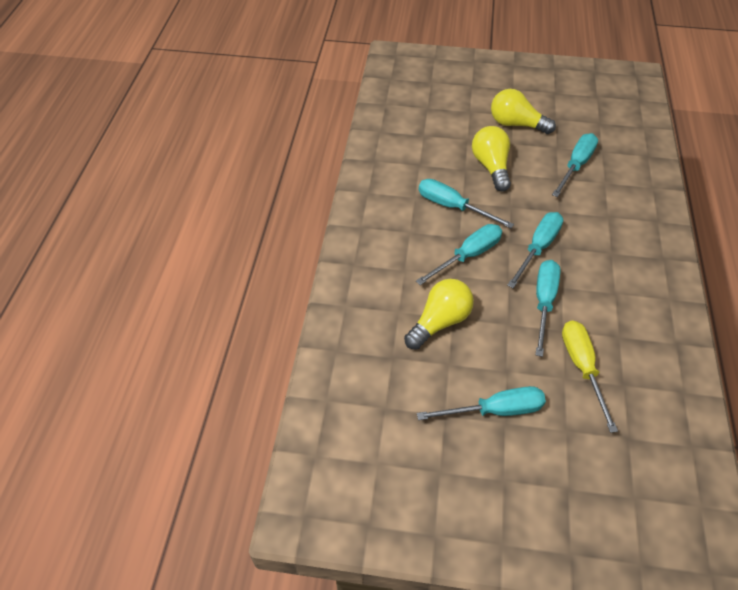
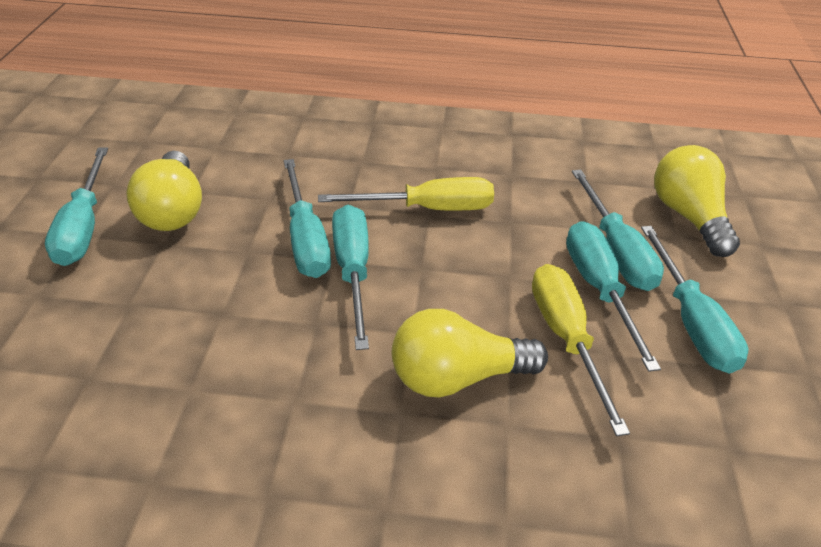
yellow screwdriver: [562,320,618,433] = 1 -> [318,177,494,211] [532,264,630,436] = 2

